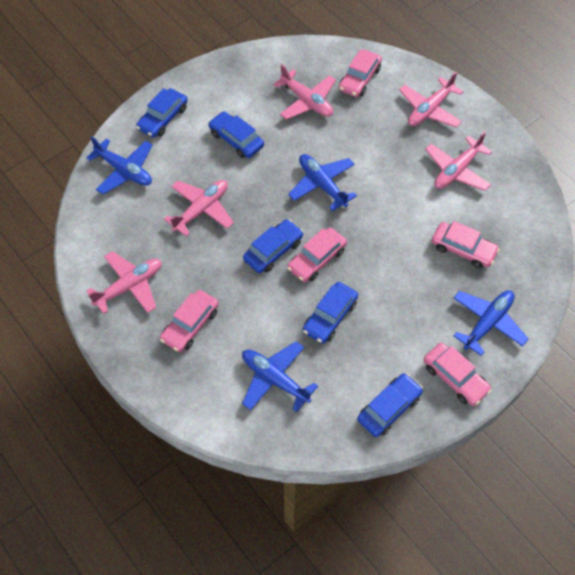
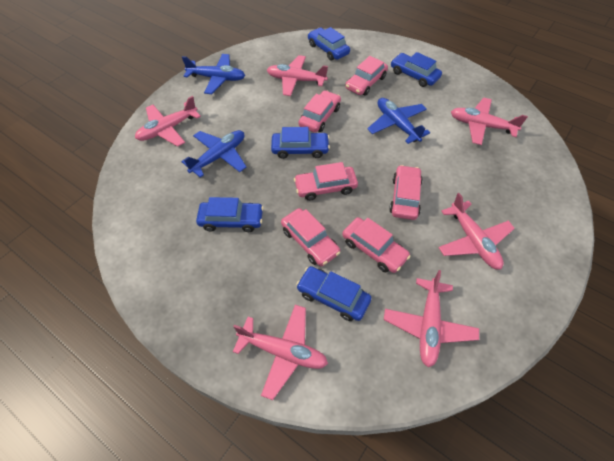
blue plane: [86,136,153,194] [242,341,318,412] [288,154,357,211] [453,290,528,356] = 4 -> [181,130,247,178] [182,54,245,94] [367,98,430,144] = 3
pink car: [160,290,219,352] [287,227,347,282] [339,49,382,97] [424,343,491,406] [432,221,500,268] = 5 -> [281,208,340,266] [294,162,358,201] [298,90,341,133] [342,217,411,273] [345,56,388,96] [389,165,423,220] = 6
pink plane: [86,251,162,314] [164,180,234,237] [273,64,336,120] [399,72,464,128] [425,131,492,191] = 5 -> [135,96,201,147] [233,305,328,400] [267,55,328,96] [384,270,479,367] [438,193,515,269] [451,98,528,145] = 6

